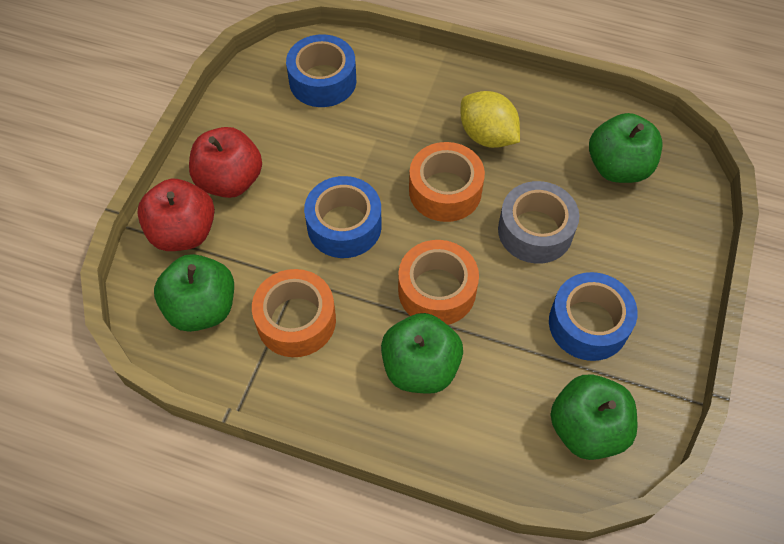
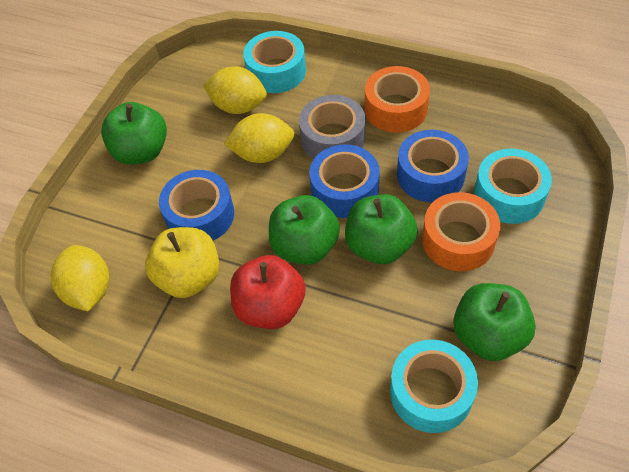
orange tape: [252,269,336,357] [398,240,479,325] [409,142,485,222] = 3 -> [365,66,430,133] [422,192,500,271] = 2
red apple: [137,179,215,251] [189,127,262,198] = 2 -> [230,255,306,329] = 1
turquoise tape: none = 0 -> [243,31,306,93] [390,340,478,433] [474,149,552,224] = 3
yellow apple: none = 0 -> [145,227,219,298] = 1
yellow lemon: [461,91,520,148] = 1 -> [51,245,109,311] [203,66,267,114] [224,113,294,163] = 3

